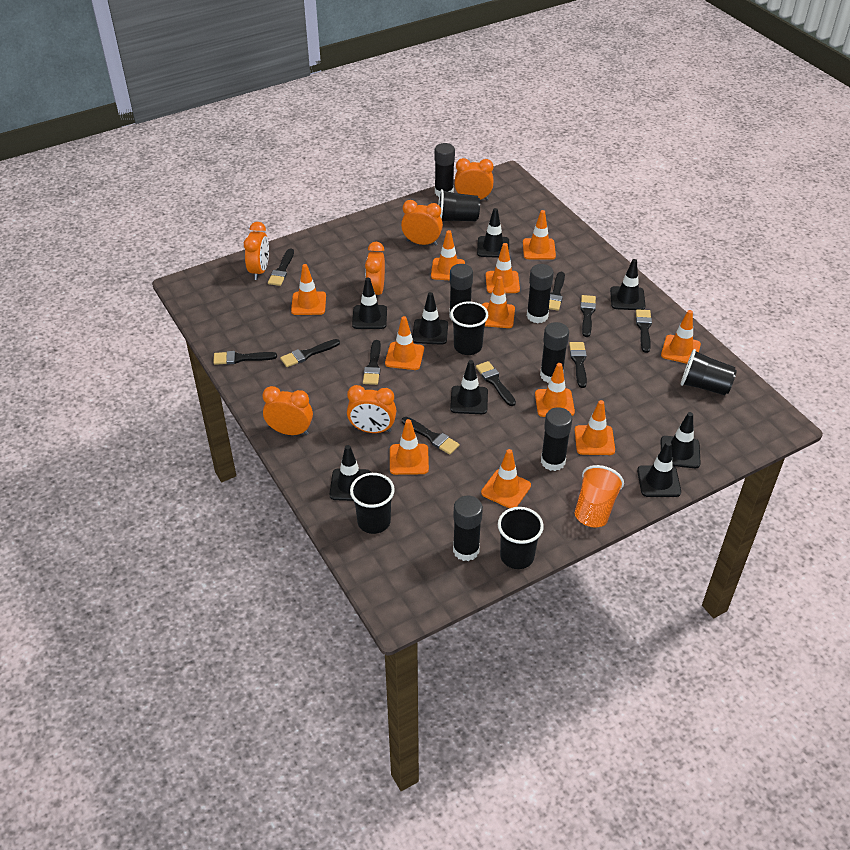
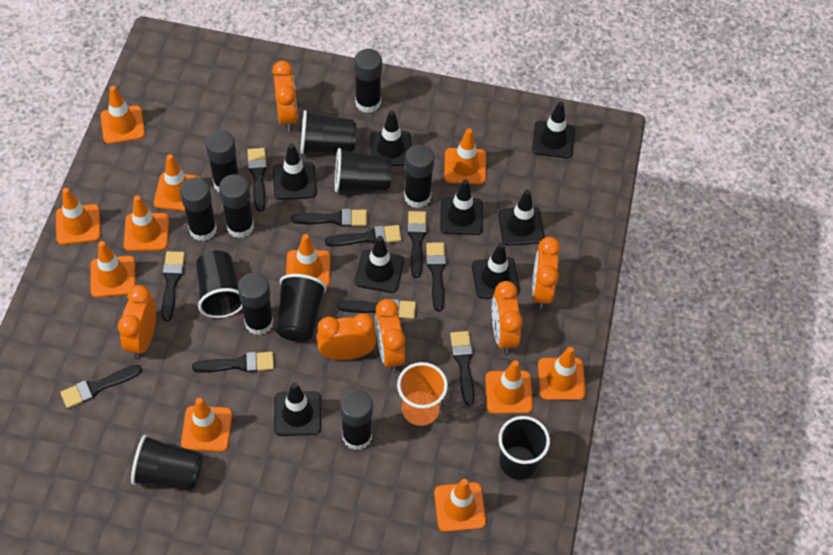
black cup: [350,473,395,534] [438,189,480,221] [450,301,488,355] [498,507,544,569] [681,349,737,395] = 5 -> [131,434,203,491] [196,250,243,318] [276,274,326,342] [300,110,356,154] [335,148,392,193] [498,416,550,480] = 6
black glue stick: [435,143,455,197] [449,264,473,320] [453,495,483,561] [527,264,554,323] [540,322,569,383] [541,407,572,471] = 6 -> [180,178,217,241] [205,130,239,192] [219,174,254,238] [238,273,274,335] [340,390,373,450] [354,49,382,113] [404,144,434,208] = 7

